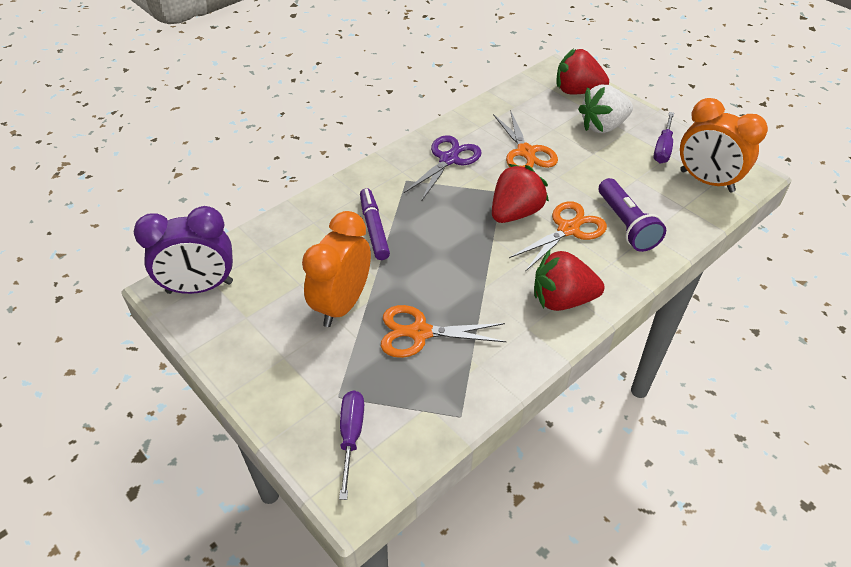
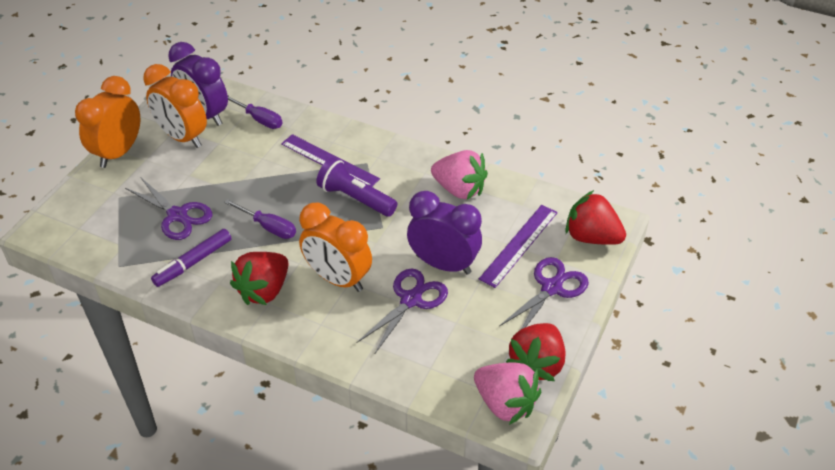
orange clock: [302,211,371,327] [680,98,768,193] = 2 -> [75,76,140,168] [143,64,207,148] [299,203,372,292] = 3
orange scissors: [381,305,506,358] [493,110,558,168] [509,201,607,272] = 3 -> none = 0
pink strawberry: none = 0 -> [431,150,488,200] [474,363,541,425] = 2
purple clock: [134,206,233,294] = 1 -> [168,42,228,126] [407,191,482,274] = 2
purple ruler: none = 0 -> [281,134,380,187] [479,205,558,288] = 2
purple scissors: [404,135,482,201] = 1 -> [125,177,212,240] [357,268,448,355] [499,257,589,329] = 3
white strawberry: [578,85,633,133] = 1 -> none = 0

